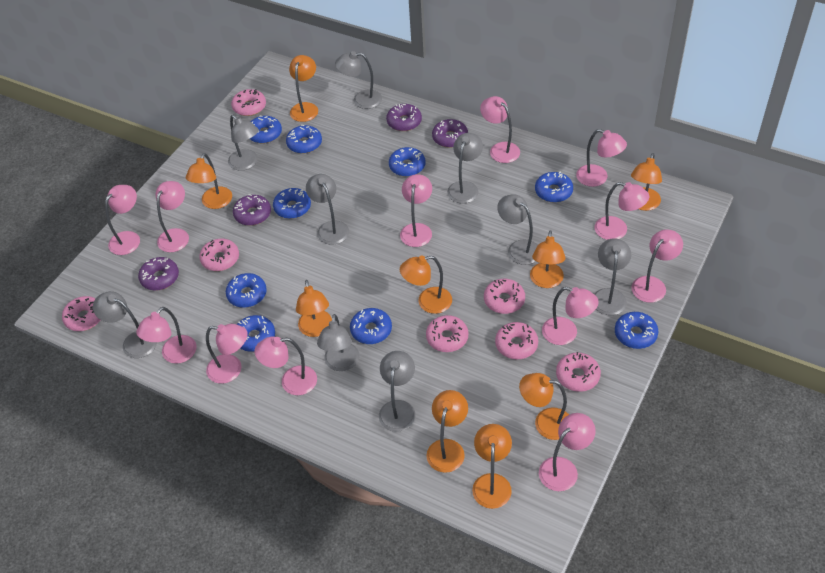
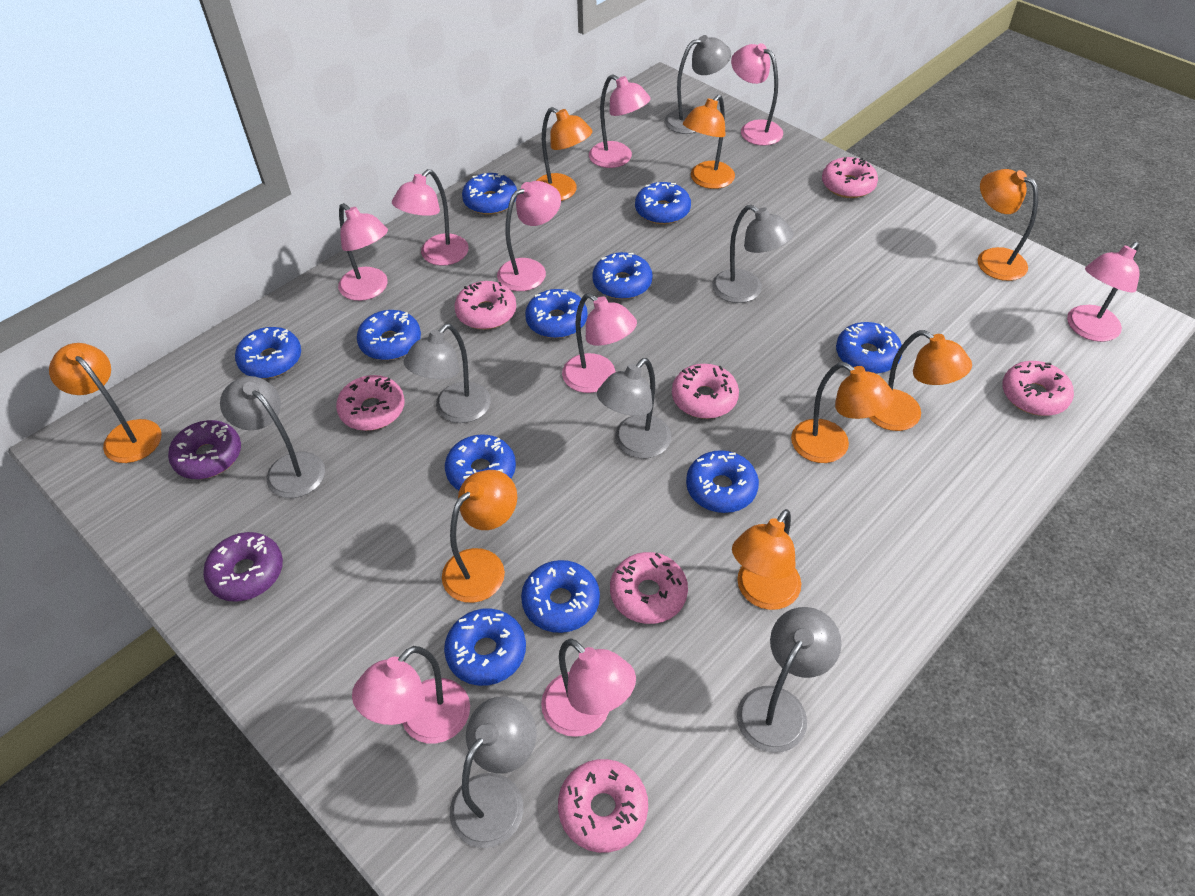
blue donut: [226,273,267,308] [237,315,275,352] [250,115,282,144] [273,188,311,219] [286,125,322,154] [350,308,392,344] [389,147,425,177] [535,172,573,203] [615,312,658,349] = 9 -> [235,327,301,379] [357,310,421,360] [444,608,526,686] [445,434,516,490] [462,173,517,215] [521,560,600,633] [525,289,587,338] [592,252,653,299] [635,182,691,224] [686,450,759,513] [836,322,902,374] = 11
grey lamp: [93,291,157,358] [228,115,259,171] [306,174,349,245] [317,314,360,371] [335,51,382,109] [379,351,416,432] [447,133,483,203] [497,194,538,265] [594,238,631,315] = 9 -> [220,376,325,498] [404,324,491,423] [450,696,536,848] [597,358,671,458] [665,35,731,134] [712,205,794,303] [737,607,841,753] = 7
orange lamp: [186,153,232,209] [289,55,318,122] [296,280,332,337] [400,256,452,314] [426,390,468,473] [472,424,512,509] [519,373,569,440] [530,230,566,288] [631,153,662,211] = 9 -> [49,343,162,463] [442,470,517,603] [536,107,593,201] [683,95,735,189] [732,509,801,610] [791,362,894,463] [869,330,972,431] [977,169,1038,281] = 8
pink lamp: [105,185,140,255] [136,307,197,364] [156,181,189,252] [206,324,248,384] [255,337,317,395] [400,174,432,247] [480,96,520,163] [539,413,596,491] [542,287,599,345] [576,129,627,187] [594,182,649,240] [632,229,683,303] = 12 -> [338,203,388,301] [352,646,470,744] [392,169,469,266] [497,181,561,291] [541,639,636,737] [562,293,637,393] [589,74,651,168] [731,43,783,146] [1067,242,1140,342] = 9
purple donut: [138,257,179,290] [233,194,271,226] [386,104,422,131] [432,119,468,148] = 4 -> [168,420,241,479] [203,532,283,602] = 2

